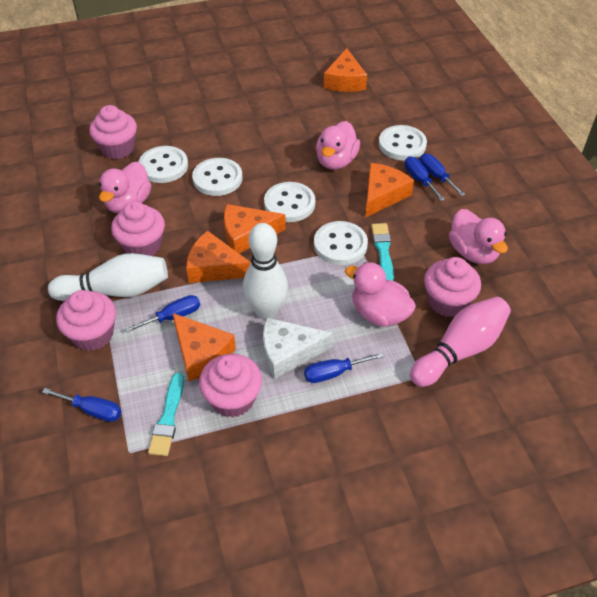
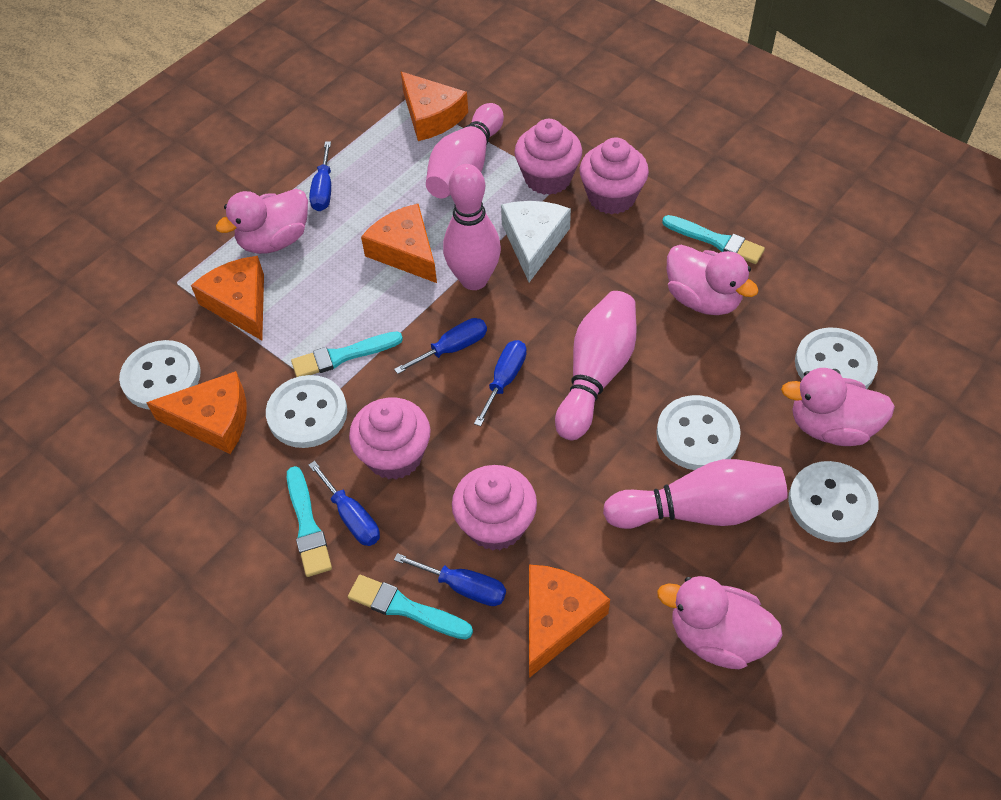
pink bowling pin: [410,296,511,387] = 1 -> [426,103,504,199] [443,164,501,290] [555,291,636,440] [603,459,788,529] = 4
pink cupcake: [56,290,116,351] [89,105,137,159] [111,201,165,256] [199,354,262,418] [424,257,481,317] = 5 -> [349,398,431,480] [452,465,537,551] [515,119,582,195] [580,138,649,214] = 4
turquoise brush: [148,373,184,456] [371,223,394,281] = 2 -> [287,466,332,577] [291,332,403,377] [348,575,473,639] [662,215,765,264] = 4
white bowling pin: [48,253,168,301] [243,223,288,320] = 2 -> none = 0

